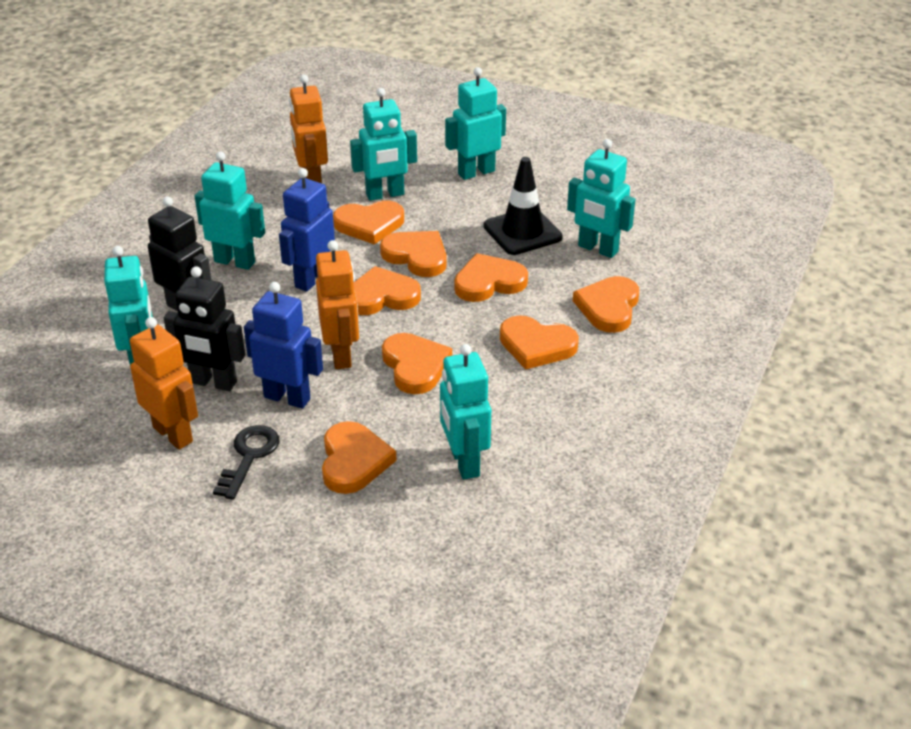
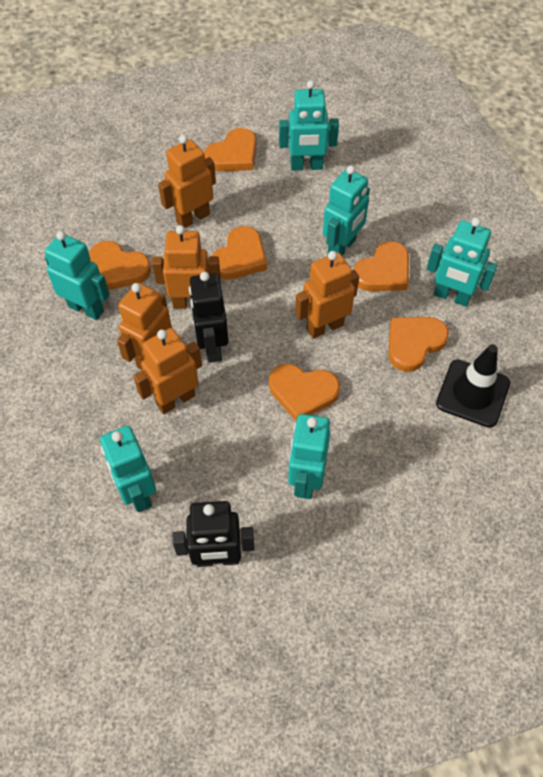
black key: [213,425,279,500] = 1 -> none = 0
blue robot: [244,282,323,409] [279,168,335,292] = 2 -> none = 0
orange heart: [322,421,397,494] [333,200,404,244] [354,266,421,315] [380,231,447,277] [382,333,452,394] [454,253,528,302] [500,315,579,370] [573,276,639,333] = 8 -> [89,241,151,290] [204,128,257,171] [212,226,267,280] [269,364,340,421] [353,241,409,291] [388,317,449,372] = 6
orange robot: [130,317,198,450] [289,75,328,183] [316,240,359,369] = 3 -> [117,283,172,371] [133,328,202,414] [152,225,221,309] [158,135,216,228] [295,251,359,339] = 5

